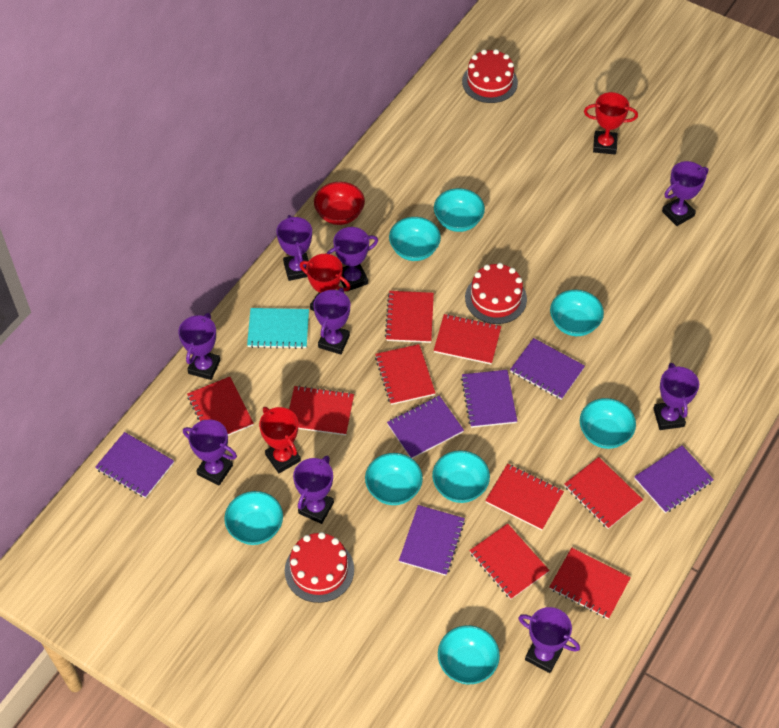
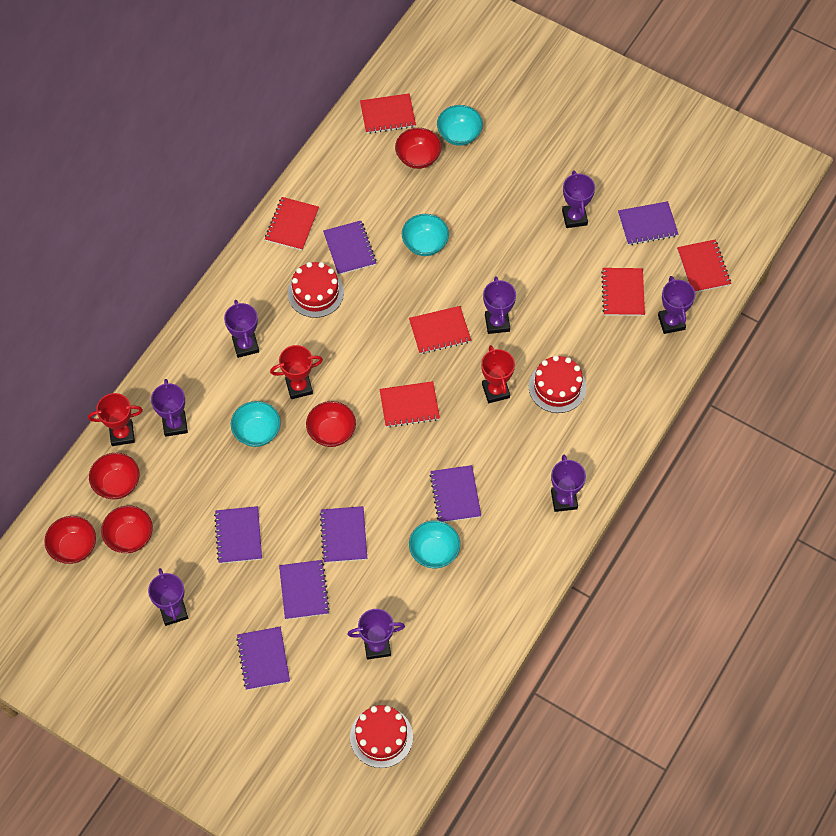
purple notebook: [95,432,174,498] [387,396,464,458] [399,505,465,576] [461,370,517,428] [510,338,585,400] [634,445,714,513] = 6 -> [214,506,262,564] [236,627,290,690] [279,560,330,620] [319,506,367,563] [323,221,376,275] [430,465,481,522] [618,201,679,245] = 7
purple trophy: [178,313,220,380] [183,420,237,485] [276,215,312,281] [293,455,334,524] [313,288,350,354] [326,227,378,292] [519,607,580,673] [653,363,699,430] [662,161,708,226] = 9 -> [148,568,188,626] [151,379,188,437] [224,300,259,358] [348,609,405,660] [483,276,516,334] [551,455,586,512] [562,171,595,228] [658,276,695,334] = 8
red bowl: [314,182,365,225] = 1 -> [44,516,96,564] [89,453,139,499] [101,506,153,553] [306,401,356,447] [395,128,441,169] = 5
red notebook: [187,377,254,436] [289,385,354,435] [375,344,435,405] [385,291,434,343] [434,314,501,364] [469,523,550,599] [485,464,564,530] [550,548,631,619] [564,457,643,529] = 9 -> [265,197,319,251] [360,93,416,134] [379,381,440,428] [409,306,471,354] [601,268,645,316] [677,240,731,292] = 6
turquoise bowl: [224,491,283,545] [365,453,423,505] [389,217,441,261] [432,450,490,503] [434,188,485,232] [438,625,500,684] [550,290,604,336] [580,398,636,449] = 8 -> [231,401,281,447] [402,214,449,256] [409,520,460,568] [437,105,483,146] = 4
turquoise notebook: [247,308,309,349] = 1 -> none = 0

